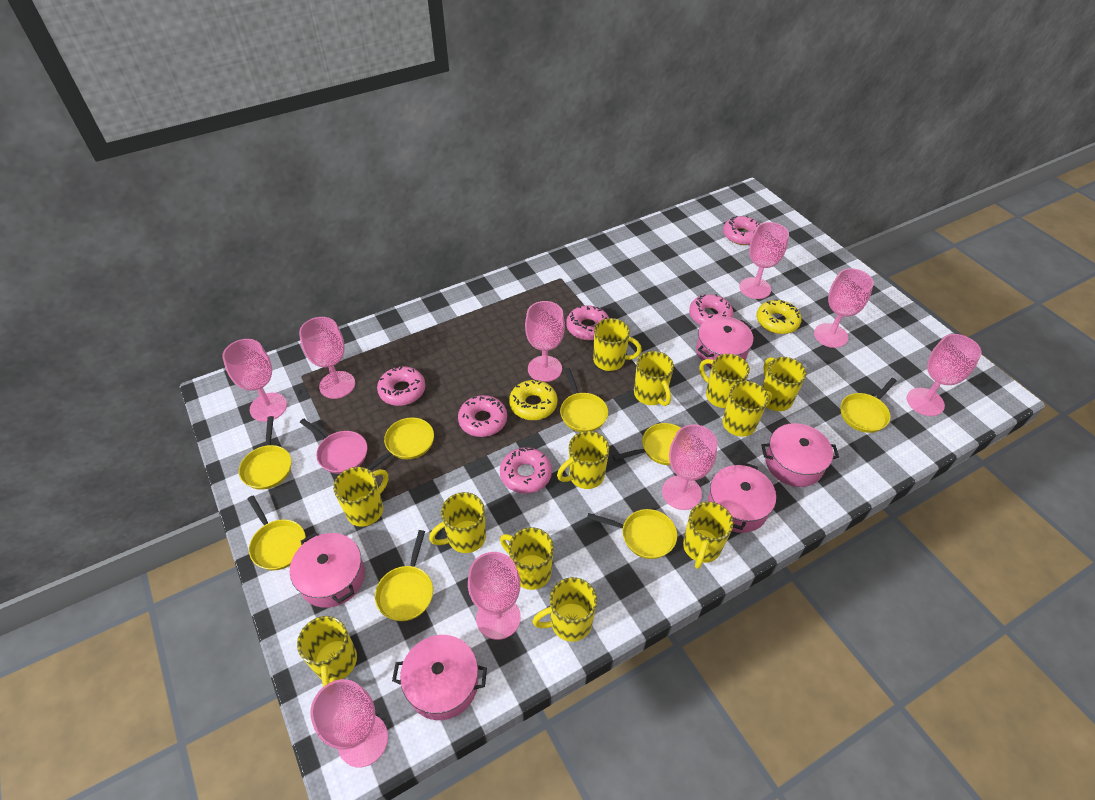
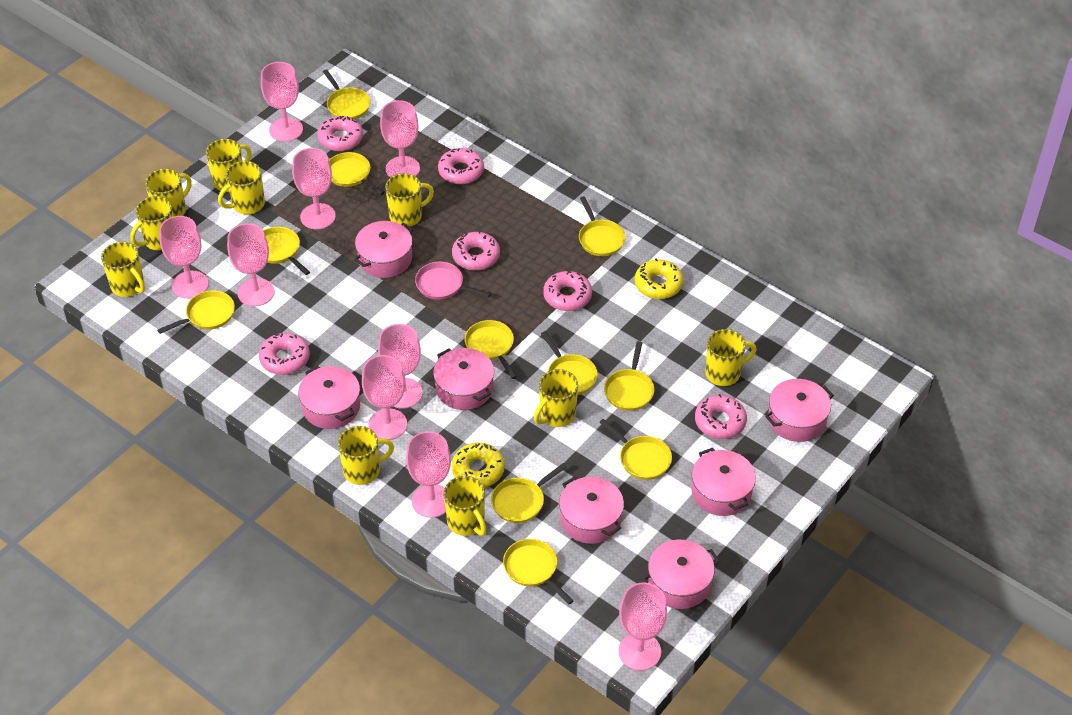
pink pot: [290,532,365,608] [392,635,487,720] [696,316,753,367] [707,462,776,533] [761,423,839,487] = 5 -> [298,366,360,429] [354,221,413,278] [433,348,494,410] [559,476,624,544] [642,540,720,609] [692,448,756,516] [765,379,834,442] = 7
yellow mug: [297,616,357,687] [333,467,388,527] [429,492,486,553] [500,527,554,590] [532,577,597,642] [557,431,609,489] [593,318,642,371] [634,351,674,406] [683,502,733,569] [700,354,750,408] [722,381,772,437] [762,357,806,411] = 12 -> [101,242,145,297] [130,196,174,250] [145,168,192,216] [206,139,251,192] [218,161,265,215] [338,426,394,485] [385,173,434,227] [444,476,487,536] [534,369,578,427] [705,329,757,386] = 10
yellow pan: [239,416,291,490] [248,496,306,570] [366,417,434,471] [375,530,433,621] [560,368,608,432] [587,509,677,559] [613,423,681,465] [841,378,897,433] = 8 -> [157,290,235,334] [263,227,310,275] [323,69,370,119] [329,152,385,195] [465,320,517,379] [491,463,567,523] [503,539,574,604] [541,331,598,395] [579,196,626,256] [599,419,672,480] [604,341,654,411] = 11

